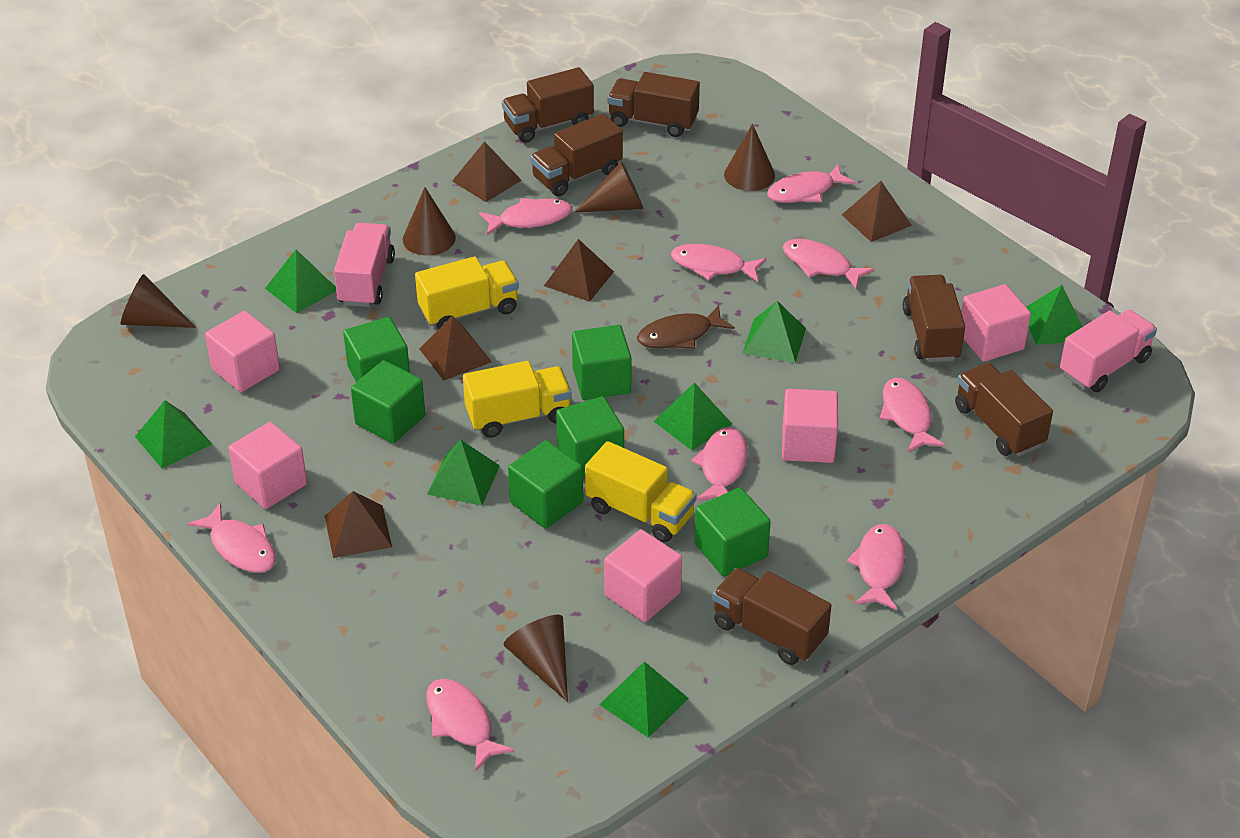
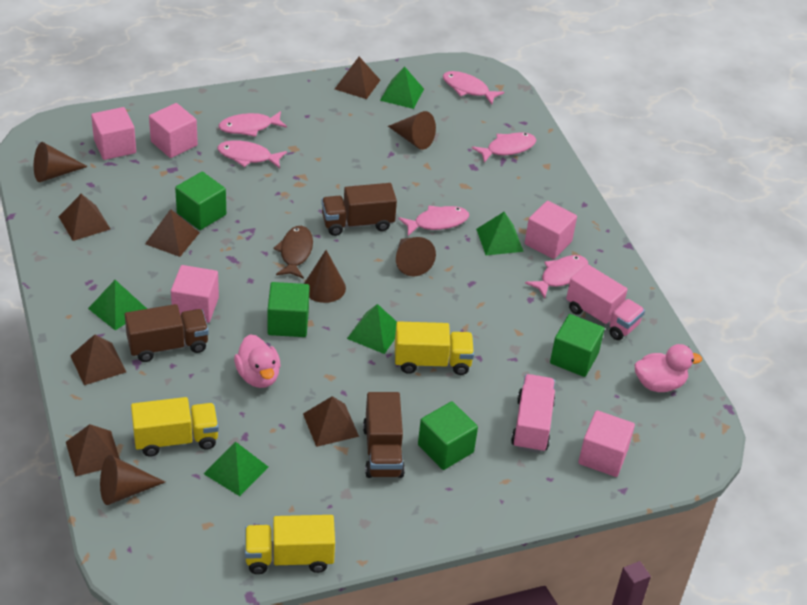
brown pyramid: [325,491,392,558] [420,315,492,381] [452,141,521,202] [544,239,614,302] [842,181,912,242] = 5 -> [59,194,110,241] [66,424,120,477] [70,334,126,385] [145,209,200,257] [303,396,359,447] [335,57,380,99] = 6
brown truck: [502,67,594,143] [530,114,623,196] [608,72,700,137] [713,568,832,665] [903,275,965,362] [955,363,1053,456] = 6 -> [125,304,209,362] [321,183,397,236] [363,392,405,478] = 3
green cube: [343,317,410,382] [351,360,425,444] [508,440,583,529] [556,396,624,478] [572,325,631,400] [694,487,771,577] = 6 -> [175,172,226,230] [268,282,310,337] [418,401,478,470] [550,314,605,377] = 4
green pyramid: [135,400,212,468] [265,249,336,313] [427,440,500,506] [599,661,689,738] [654,382,732,450] [742,301,806,363] [1026,285,1082,345] = 7 -> [88,280,147,330] [204,441,268,496] [347,304,397,354] [380,66,424,109] [476,212,524,255] = 5
pink duck: none = 0 -> [234,334,281,388] [634,344,702,392] = 2
pink fish: [188,502,276,573] [426,679,514,772] [479,198,572,235] [671,244,766,282] [691,427,748,501] [767,164,856,203] [783,239,874,289] [847,524,905,610] [880,378,945,452] = 9 -> [217,140,287,168] [219,111,287,137] [398,206,469,236] [443,71,504,105] [472,132,536,163] [525,255,588,299] = 6

